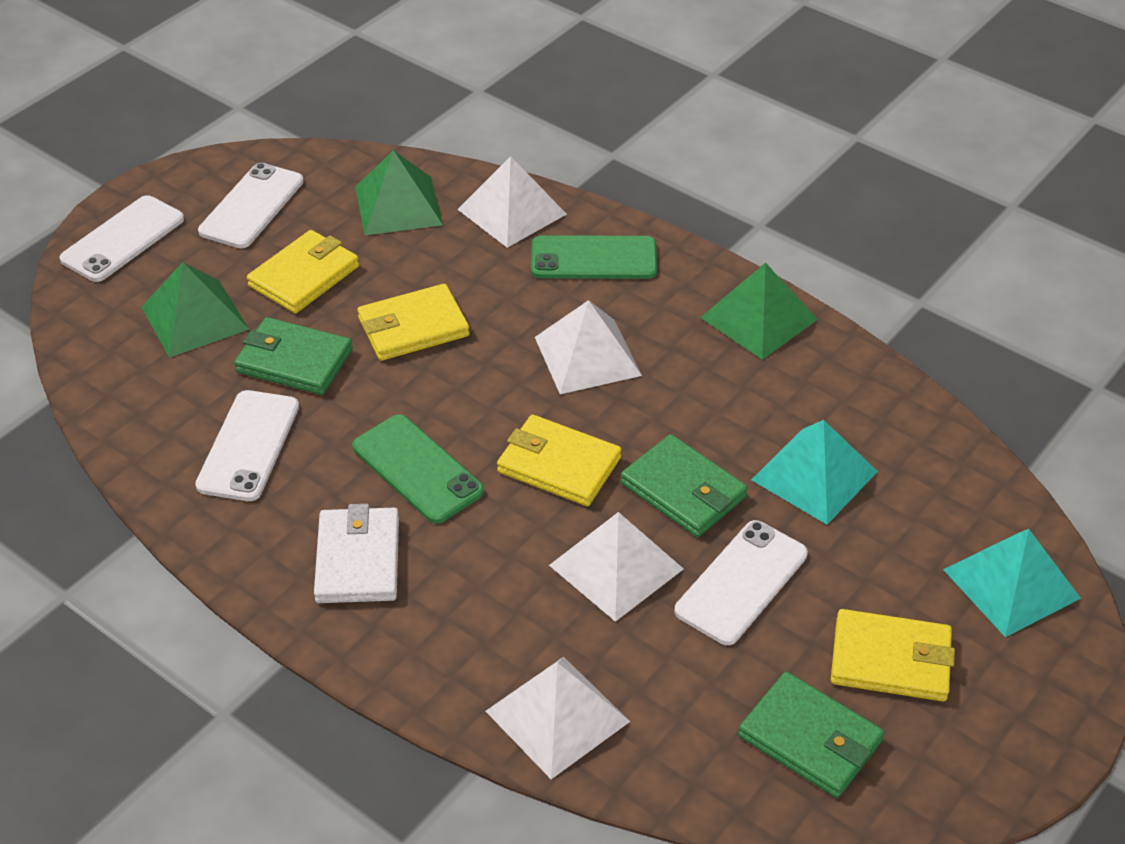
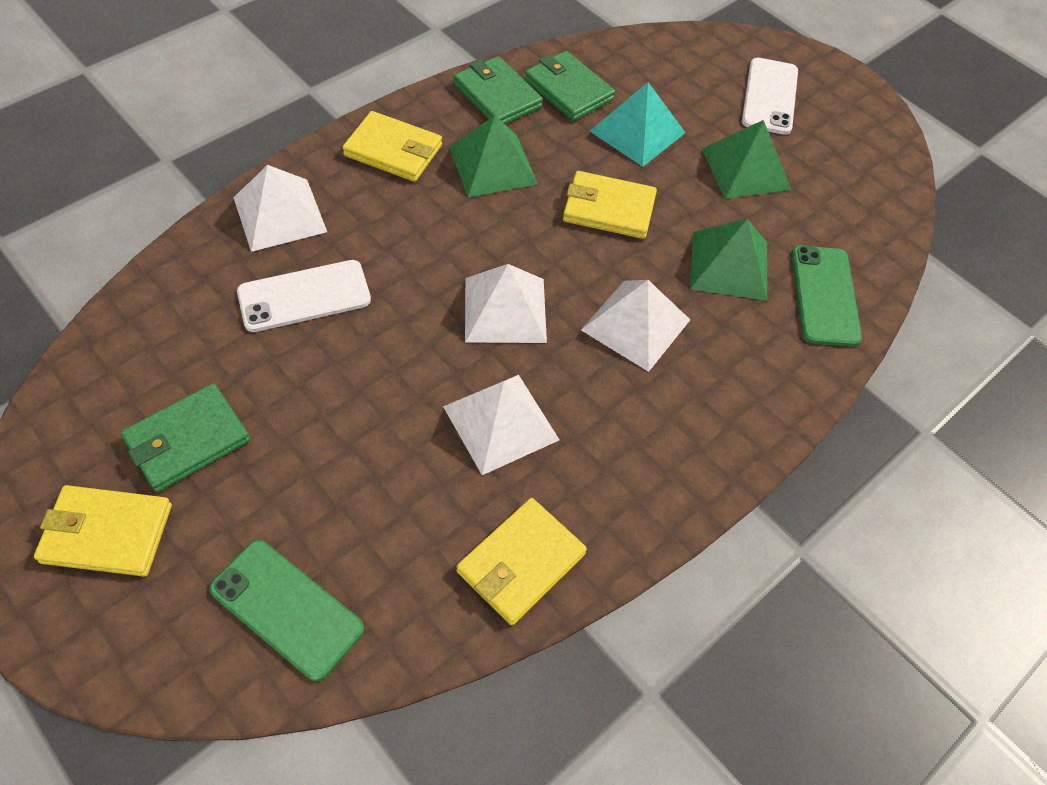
turquoise pyramid: [751,420,878,525] [943,529,1081,637] = 2 -> [590,82,685,167] = 1
white phone: [59,195,184,282] [195,390,299,501] [198,163,304,248] [675,520,808,645] = 4 -> [237,260,371,332] [742,58,798,135] = 2
white wallet: [314,504,399,603] = 1 -> none = 0

